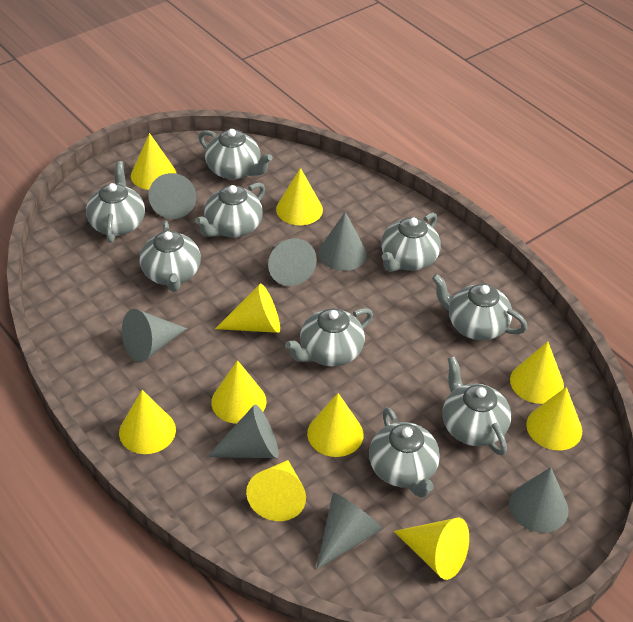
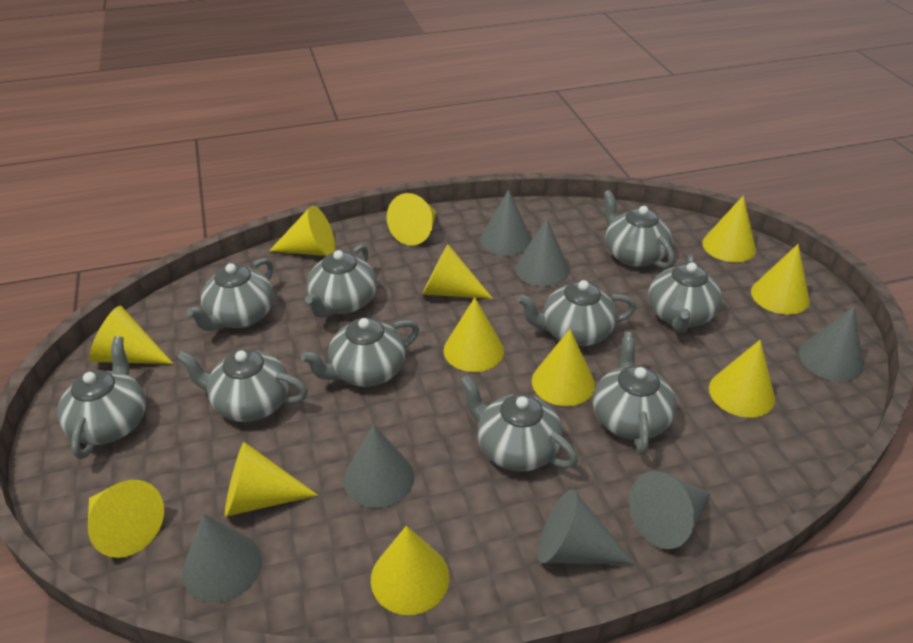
grey teapot: [86,161,145,243] [139,221,201,292] [195,182,265,237] [199,129,273,180] [285,308,373,367] [369,407,440,498] [381,212,441,272] [432,274,528,340] [442,356,511,455] = 9 -> [57,336,146,459] [176,349,308,422] [186,258,274,331] [301,318,419,387] [305,244,377,318] [460,375,578,472] [517,280,636,346] [593,332,677,454] [603,190,675,269] [649,255,722,333] = 10
yellow cone: [119,390,176,454] [131,133,177,190] [211,360,267,424] [215,284,280,333] [246,460,306,521] [276,168,323,225] [307,393,364,457] [394,517,469,580] [510,341,564,404] [526,387,582,450] = 10 -> [88,480,164,558] [89,306,174,364] [225,442,318,517] [269,206,335,256] [371,526,450,615] [387,193,437,246] [422,244,493,299] [444,297,504,372] [532,329,595,406] [702,196,756,262] [709,340,775,418] [751,244,809,315] = 12

